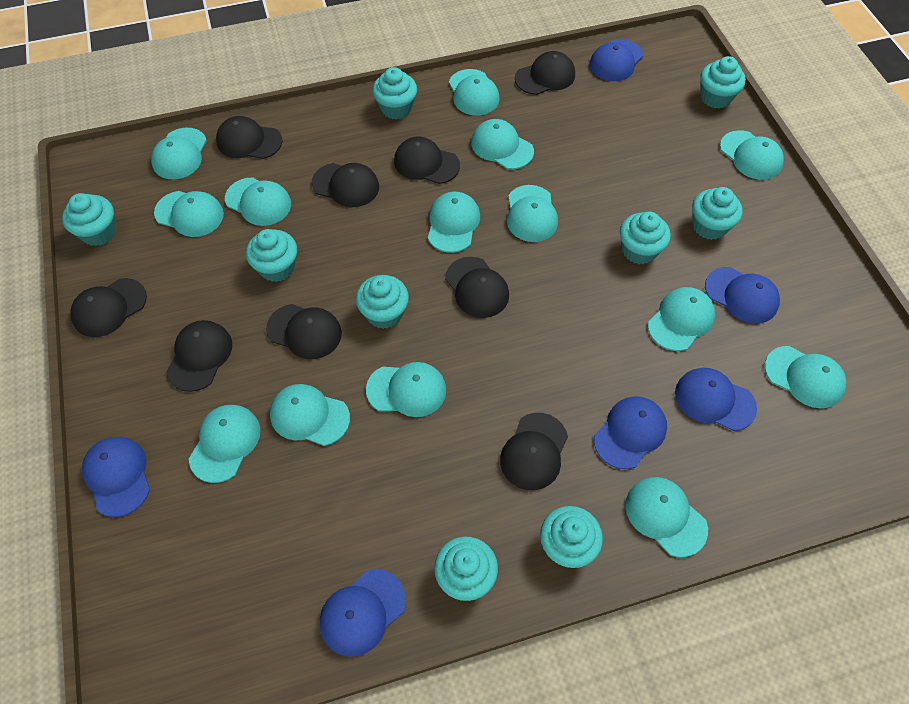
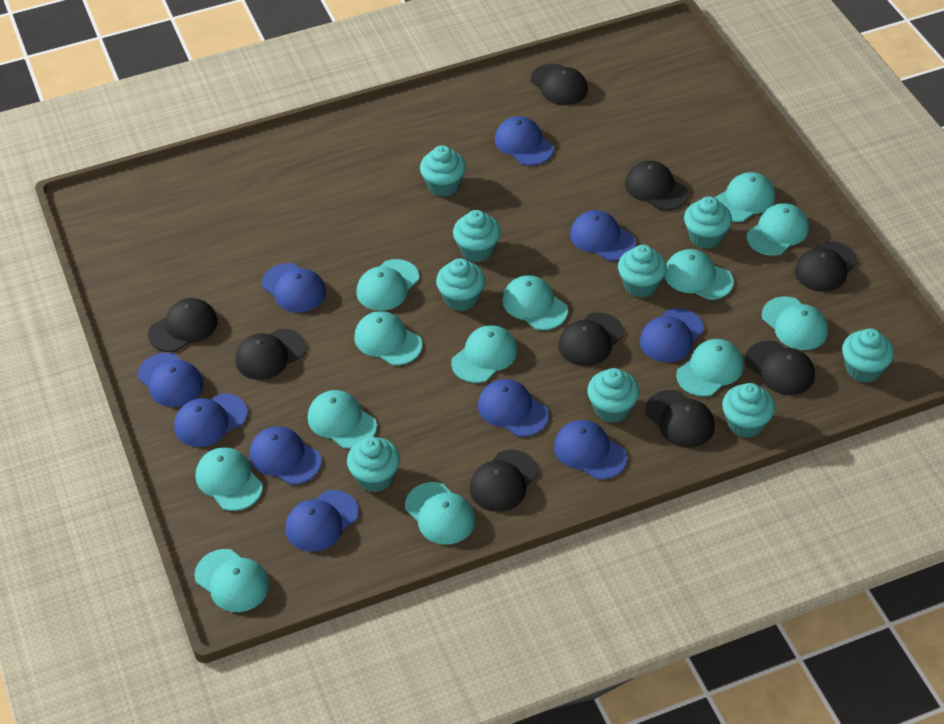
blue cap: [82,437,150,517] [320,569,406,657] [589,39,643,81] [594,396,667,469] [675,368,757,431] [705,267,780,324] = 6 -> [138,353,203,407] [174,393,248,447] [250,426,321,485] [262,263,326,313] [285,490,359,552] [478,379,549,437] [495,116,553,165] [554,420,627,480] [570,210,636,261] [640,308,704,362] = 10
turquoise cap: [151,128,207,179] [154,191,224,237] [189,405,261,483] [225,177,291,226] [270,384,350,446] [366,362,446,417] [428,192,480,253] [449,69,499,116] [471,119,534,169] [507,185,558,242] [625,477,708,557] [648,287,715,351] [720,130,784,180] [765,346,846,408] = 14 -> [195,549,270,612] [196,447,263,511] [308,390,377,449] [354,311,422,365] [357,259,419,311] [405,482,475,545] [451,325,518,383] [502,275,568,330] [665,249,734,300] [676,339,744,397] [714,172,775,222] [747,203,809,256] [762,296,828,350] = 13

